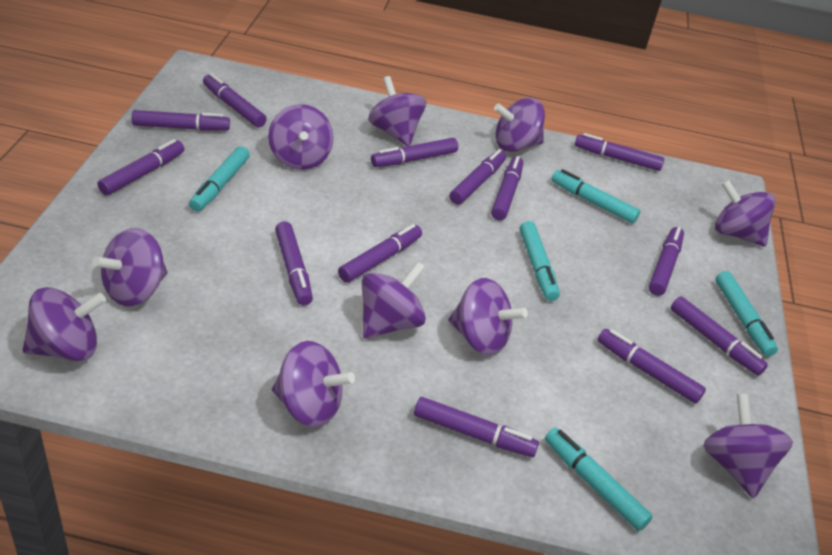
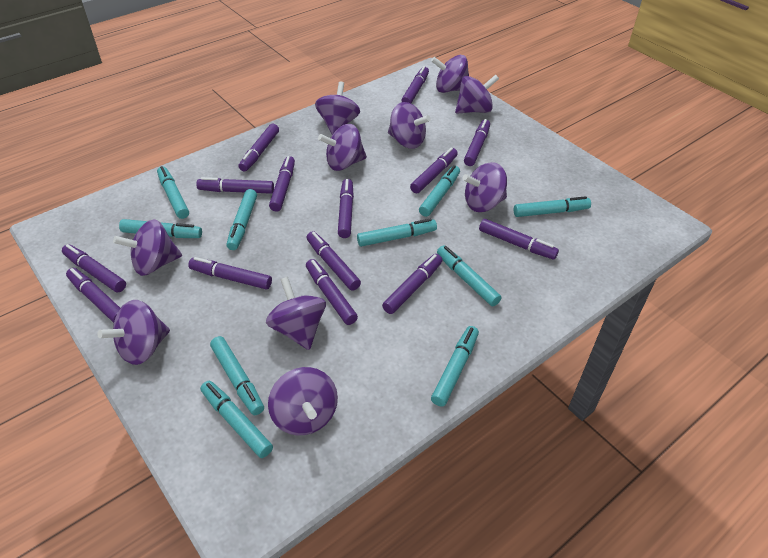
purple marker: [98,139,184,195] [132,110,230,131] [203,73,267,127] [275,222,313,305] [338,224,422,283] [371,138,458,167] [414,397,539,457] [450,149,506,205] [491,156,523,220] [574,133,664,171] [598,329,706,404] [649,227,684,296] [671,296,768,375] = 13 -> [62,244,126,292] [66,268,120,323] [188,257,272,290] [196,177,274,194] [239,124,279,172] [269,156,295,212] [306,231,361,291] [306,259,358,325] [338,179,354,238] [382,254,442,314] [402,66,429,103] [410,147,458,193] [464,119,490,166] [479,219,559,260] = 14
turquoise marker: [189,146,250,211] [520,221,560,301] [545,428,653,531] [551,169,640,223] [716,271,778,356] = 5 -> [119,219,202,238] [157,166,189,219] [200,381,273,458] [210,336,264,415] [227,189,257,250] [357,218,437,247] [419,165,460,217] [431,326,479,407] [437,245,501,306] [514,196,591,217] = 10

